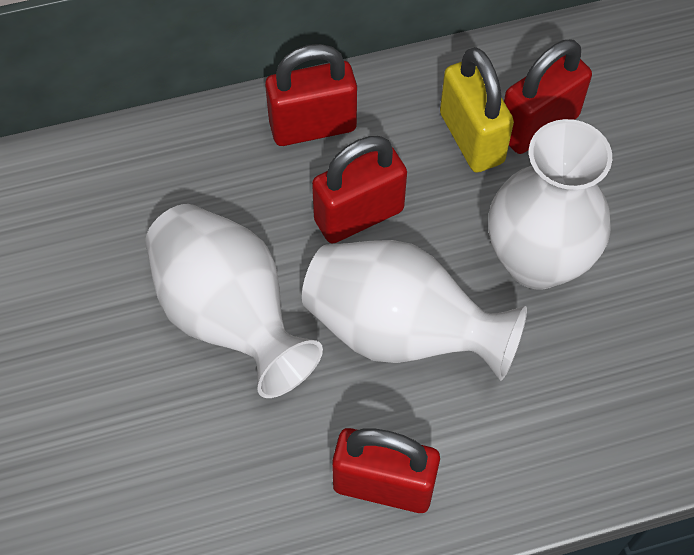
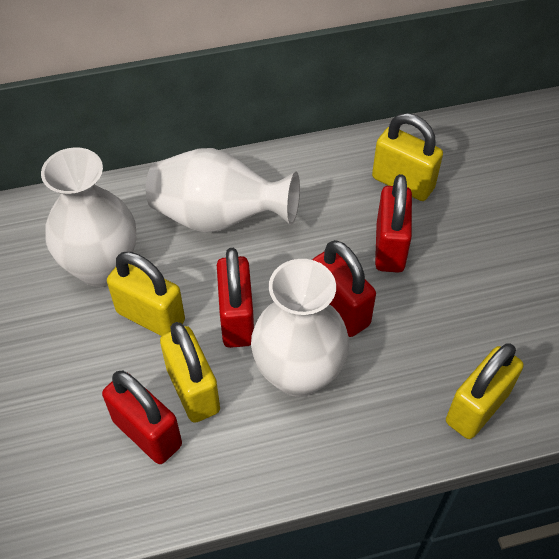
yellow padlock: [440,47,514,173] = 1 -> [107,252,185,336] [160,322,220,423] [372,113,443,201] [446,343,524,439] = 4

